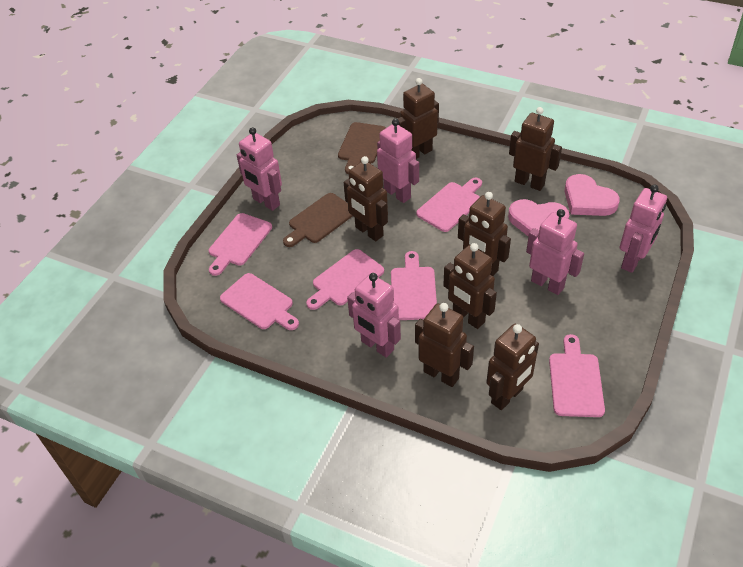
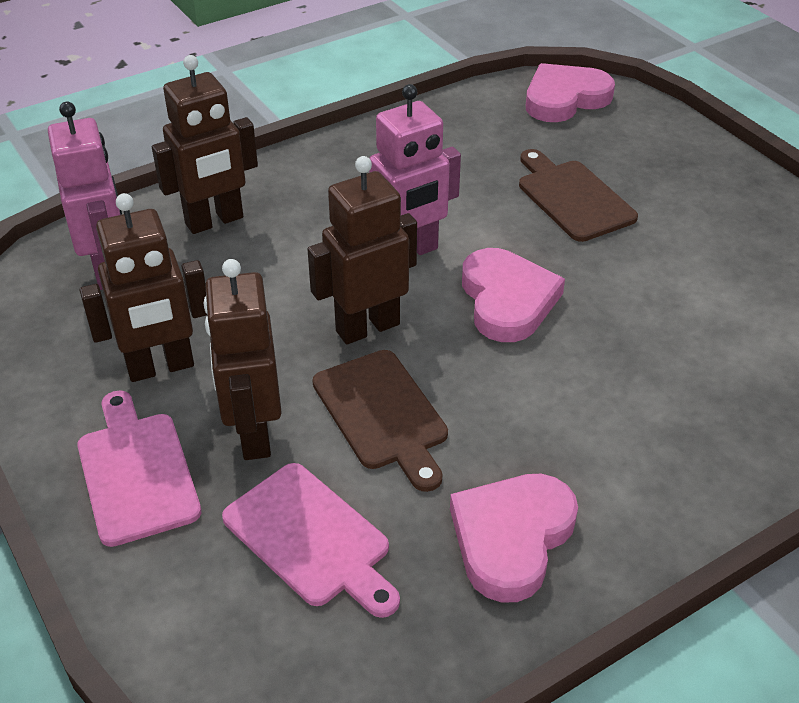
brown robot: [344,156,388,241] [398,78,439,159] [415,303,474,387] [443,243,497,329] [458,192,511,276] [486,324,539,410] [509,107,562,191] = 7 -> [80,193,207,382] [152,55,258,234] [203,259,282,460] [307,156,417,344] = 4
pink cutting board: [209,213,272,276] [220,273,299,330] [306,249,384,310] [391,251,437,320] [416,178,482,232] [549,334,605,417] = 6 -> [77,391,201,547] [222,463,400,618] = 2
pink heart: [508,199,569,237] [564,174,620,216] = 2 -> [450,474,578,603] [462,248,565,342] [526,63,615,122] = 3
pink robot: [237,127,282,211] [347,273,401,358] [377,118,419,203] [526,209,584,295] [619,185,667,273] = 5 -> [48,102,122,290] [369,84,461,255] = 2

